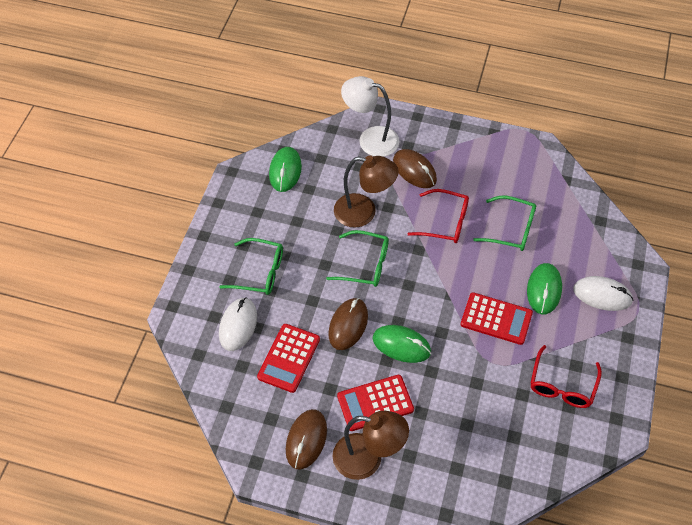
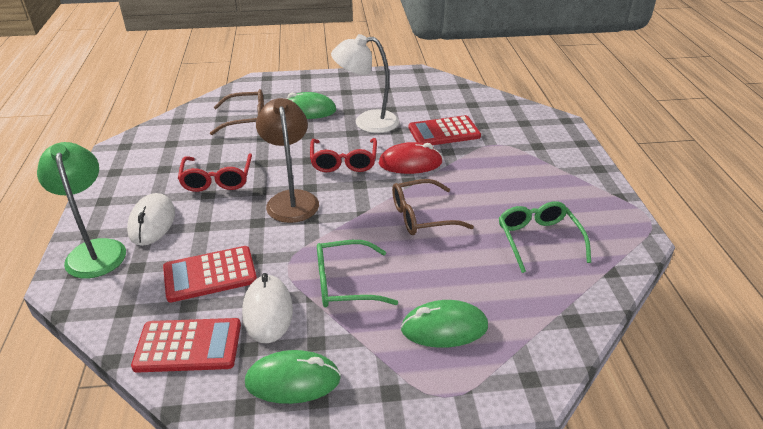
brown glasses: none = 0 -> [210,89,264,135] [392,179,474,235] = 2
brown lamp: [332,411,409,480] [334,155,399,228] = 2 -> [256,98,319,223] = 1
brown mouse: [286,409,327,470] [328,298,368,350] [393,149,437,188] = 3 -> none = 0
green glasses: [219,238,283,295] [326,230,389,287] [473,196,536,251] = 3 -> [317,240,398,307] [499,201,591,273] = 2
green lamp: none = 0 -> [37,142,126,278] = 1
red mouse: none = 0 -> [379,142,443,174] = 1

